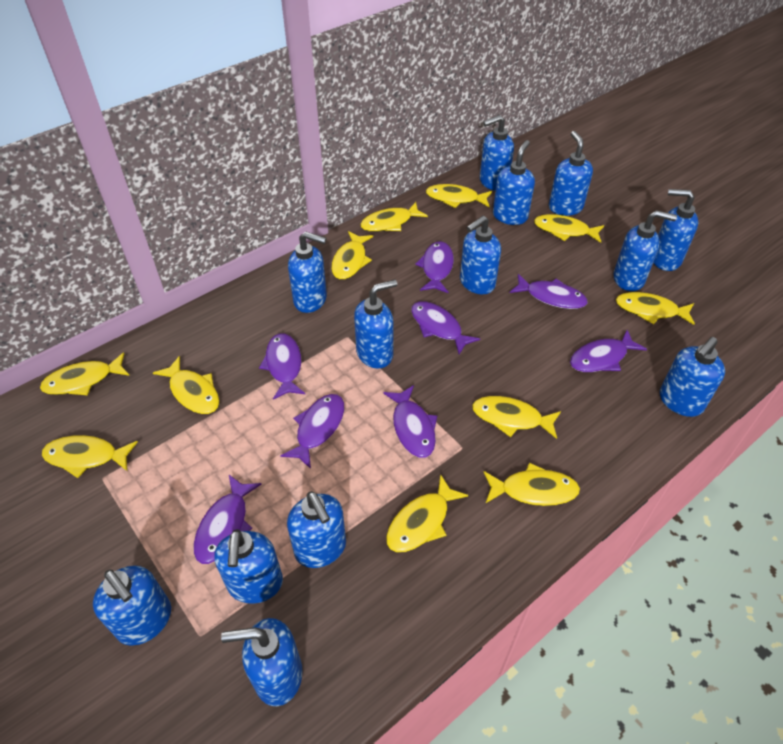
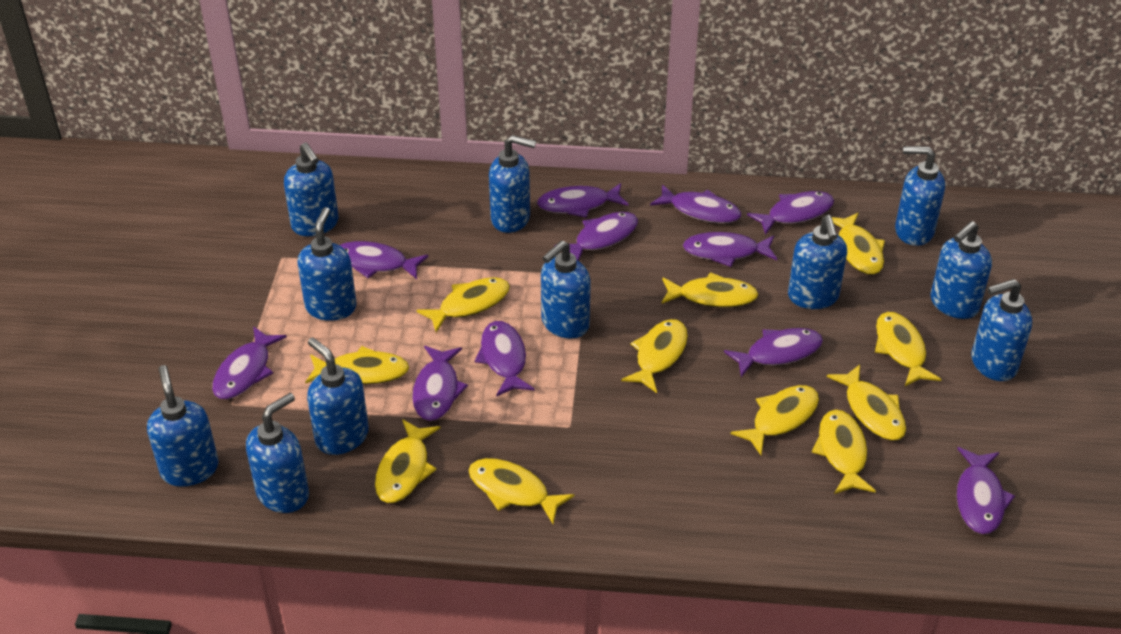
blue soap dispenser: [93,566,171,646] [214,529,283,604] [221,618,303,706] [287,491,346,568] [288,231,327,313] [354,280,397,369] [460,216,501,294] [480,115,514,191] [493,140,535,225] [549,131,593,216] [614,210,677,291] [653,189,698,271] [660,337,725,417] = 13 -> [147,365,219,487] [246,393,309,513] [284,143,339,236] [297,207,357,321] [307,337,369,455] [489,135,536,233] [541,241,591,339] [788,215,847,309] [895,146,945,246] [930,221,992,319] [971,279,1032,381] = 11
purple fish: [194,475,261,564] [259,333,305,399] [280,394,344,469] [383,385,437,458] [411,301,480,354] [415,241,454,293] [510,274,588,309] [570,330,647,372] = 8 -> [212,326,287,399] [340,241,428,279] [412,346,468,421] [475,321,534,397] [537,183,629,218] [554,212,638,261] [650,184,741,223] [683,232,777,267] [724,328,823,377] [747,191,834,235] [957,447,1015,534] = 11

